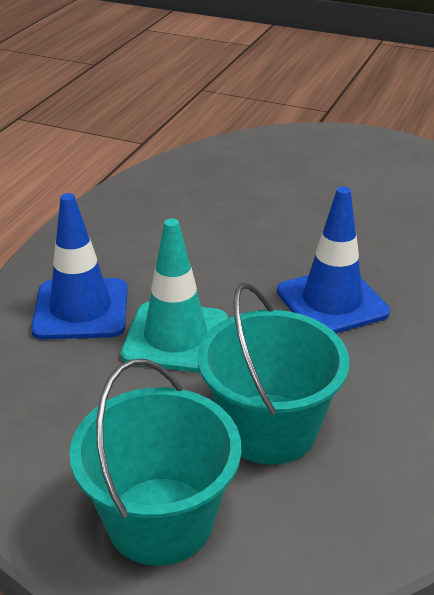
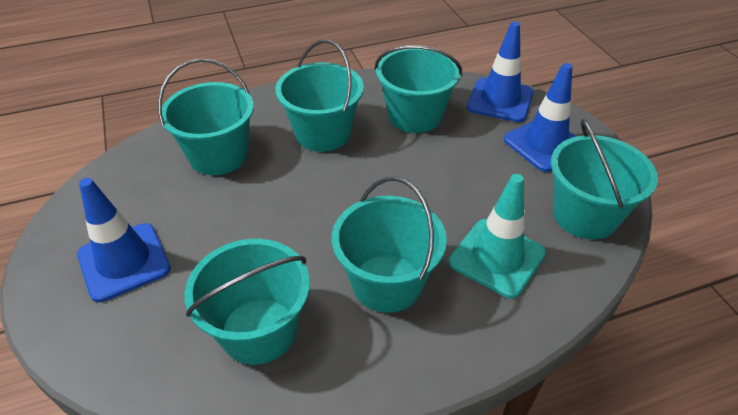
blue traffic cone: [31,193,127,340] [277,187,390,333] = 2 -> [77,178,171,302] [467,21,534,122] [504,63,576,172] = 3
turquoise bucket: [69,359,241,566] [198,283,349,465] = 2 -> [158,59,254,175] [184,239,310,365] [275,40,364,152] [332,177,447,313] [375,45,462,133] [551,119,658,239] = 6

